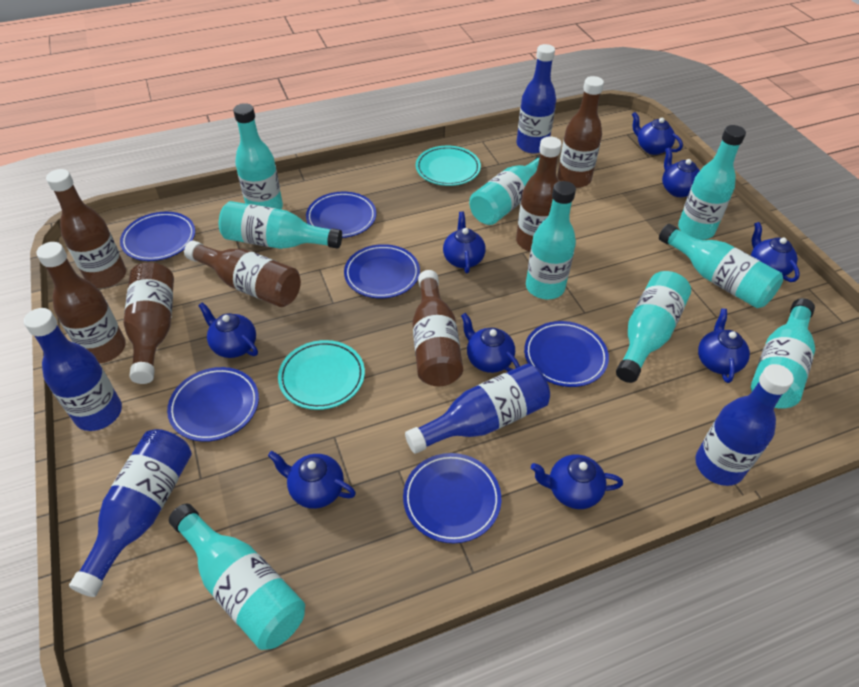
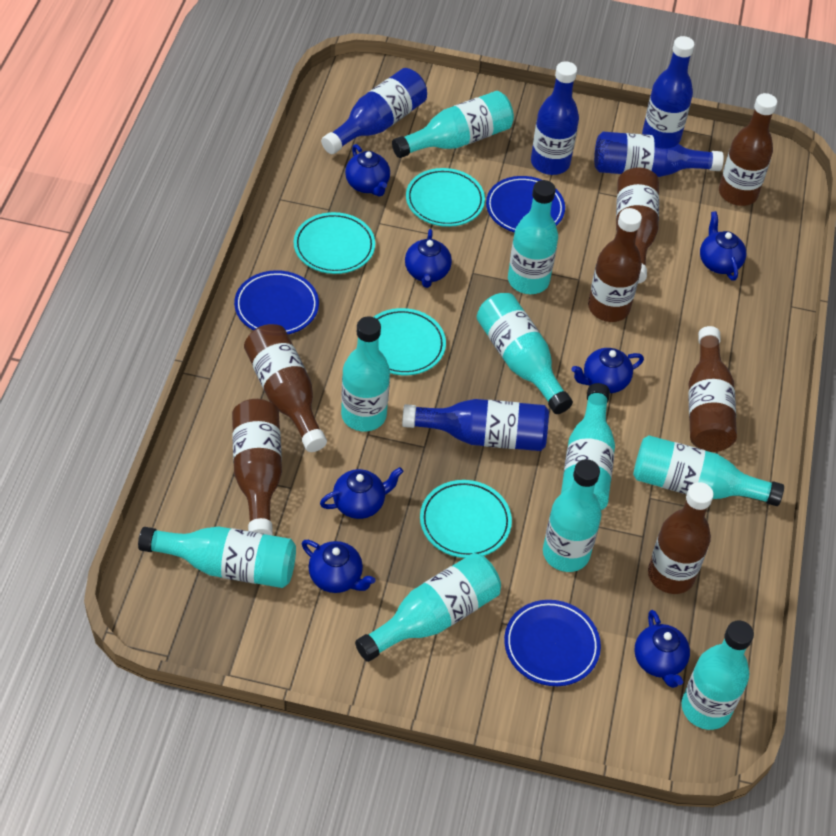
blue plate: [120,212,195,261] [167,367,259,442] [306,192,377,238] [344,244,420,298] [403,453,501,543] [524,321,609,387] = 6 -> [234,270,319,334] [486,176,565,233] [504,600,601,686] = 3
blue teapot: [198,302,258,358] [268,451,356,509] [443,211,486,274] [461,313,520,373] [531,455,623,509] [632,112,683,155] [662,148,700,197] [698,308,750,383] [751,222,800,282] = 9 -> [302,540,375,593] [320,467,403,519] [345,144,390,197] [405,229,452,288] [571,348,644,393] [634,610,690,688] [700,211,746,281] = 7
turquoise bottle: [169,503,305,650] [219,201,342,249] [233,103,283,210] [469,155,540,225] [526,181,576,299] [616,271,691,383] [659,224,783,308] [678,125,746,240] [751,298,815,409] = 9 -> [138,526,296,588] [341,316,390,431] [355,553,501,662] [392,91,514,158] [477,293,573,414] [508,180,558,294] [543,459,602,572] [561,383,615,510] [633,435,784,506] [682,620,754,730] = 10
turquoise plate: [278,340,365,410] [416,146,481,186] = 2 -> [294,212,375,274] [374,308,446,375] [406,168,485,227] [420,480,512,558] = 4

